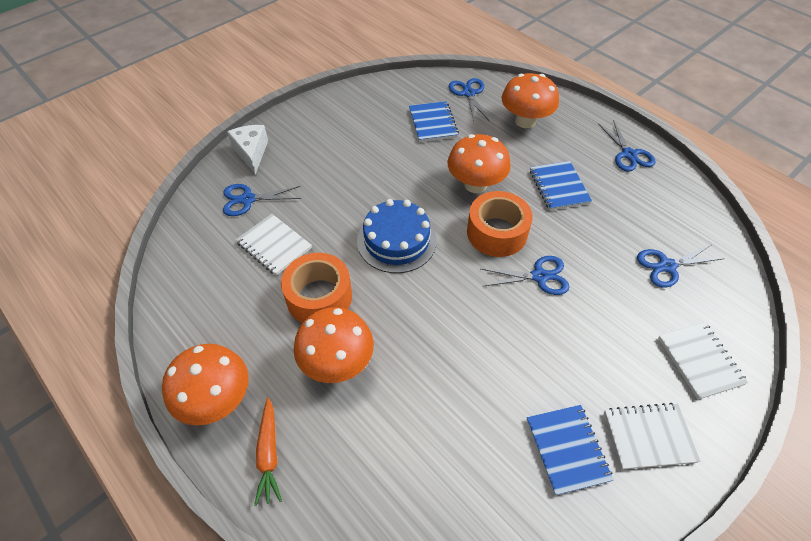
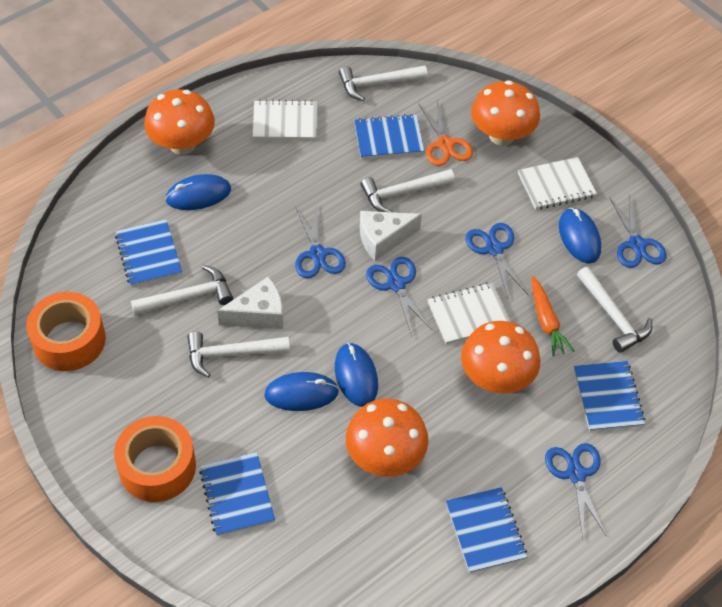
blue cake: [357,199,437,273] = 1 -> none = 0
blue mouse: none = 0 -> [165,174,231,210] [264,372,339,411] [335,343,378,407] [559,207,601,263] = 4
blue notebook: [409,101,459,142] [527,405,614,496] [530,161,592,210] = 3 -> [115,219,182,287] [199,452,275,536] [354,114,425,159] [446,487,527,573] [574,361,646,431] = 5
orange scissors: none = 0 -> [419,99,473,166] = 1
white cheese: [227,125,268,174] = 1 -> [217,277,283,329] [360,211,422,261] = 2
white hammer: none = 0 -> [131,265,233,316] [187,331,290,378] [339,65,427,101] [360,169,455,212] [577,267,652,353] = 5

